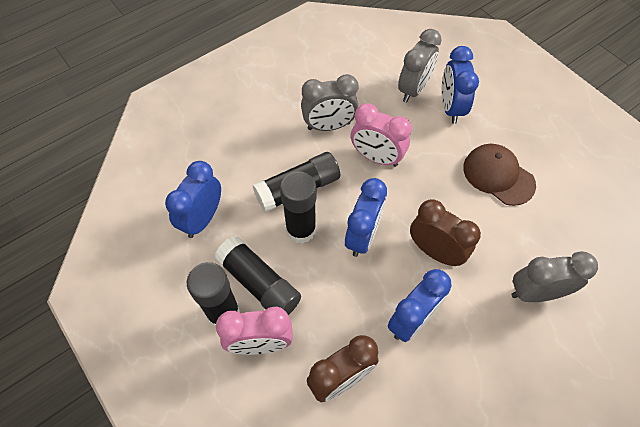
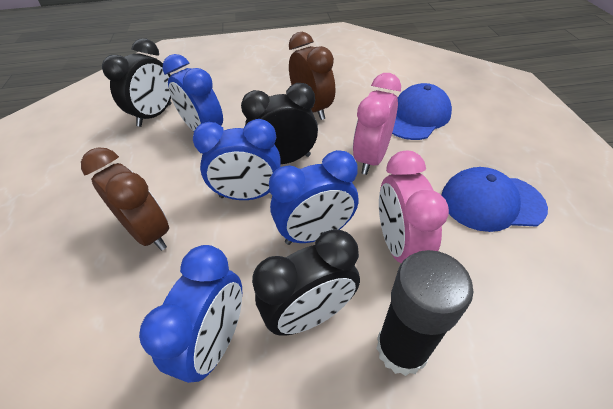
black clock: none = 0 -> [102,38,171,127] [241,83,318,164] [252,229,360,336] = 3
black glue stick: [187,262,240,326] [214,236,301,315] [253,152,340,213] [280,171,317,244] = 4 -> [376,250,473,376] = 1
blue cap: none = 0 -> [392,83,452,140] [442,167,548,232] = 2
brown cap: [463,144,536,206] = 1 -> none = 0
grey clock: [301,74,358,131] [398,29,442,103] [511,251,598,302] = 3 -> none = 0

